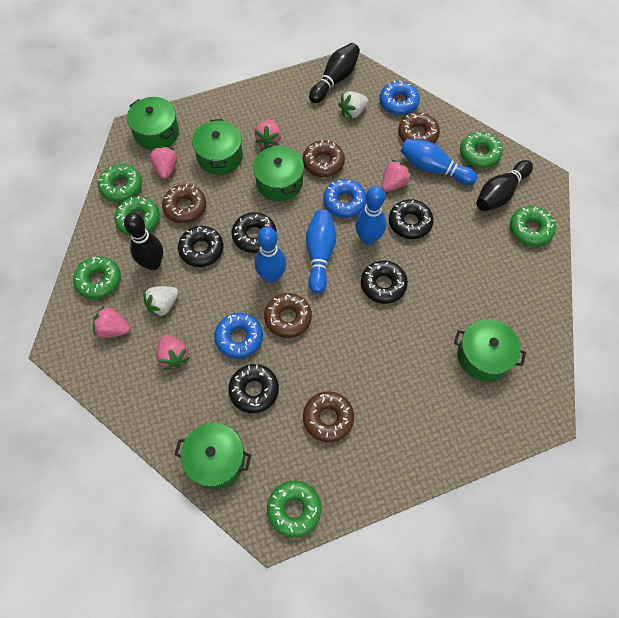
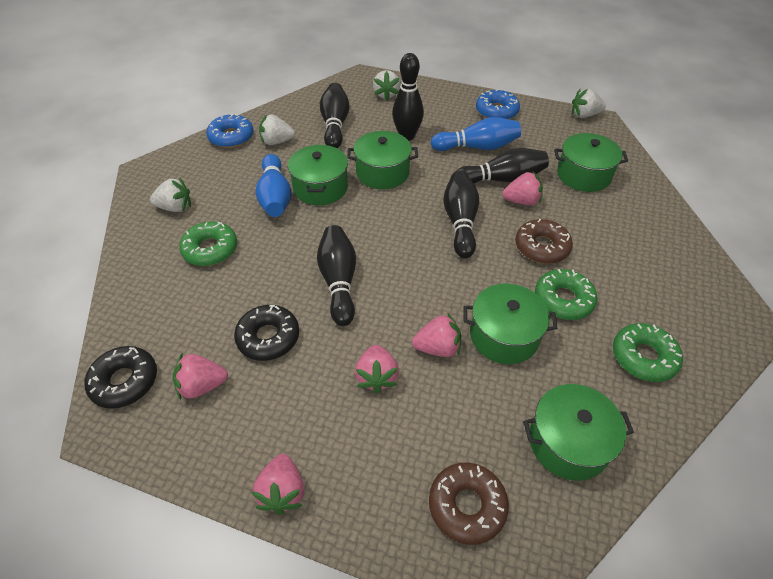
black bowling pin: [124,213,163,270] [309,43,360,103] [476,160,533,211] = 3 -> [317,225,356,326] [320,83,350,148] [392,53,424,141] [443,171,479,258] [455,148,549,183] = 5
black donut: [178,226,223,267] [228,364,279,413] [231,212,276,253] [361,260,408,304] [389,199,433,239] = 5 -> [85,346,157,409] [234,305,299,361] = 2
blue bowling pin: [255,227,286,283] [306,210,336,294] [355,186,386,245] [400,139,477,185] = 4 -> [256,154,291,217] [431,117,521,151] = 2
blue donut: [214,313,263,359] [323,179,366,218] [379,80,420,115] = 3 -> [206,114,253,148] [476,89,520,119] = 2
brown donut: [162,184,206,223] [264,293,312,338] [303,140,345,177] [303,391,354,442] [398,113,440,143] = 5 -> [429,463,509,545] [515,219,573,264] = 2
green donut: [73,256,121,299] [98,164,142,202] [115,196,160,236] [267,480,321,538] [460,132,503,168] [510,206,556,246] = 6 -> [179,221,237,266] [535,269,597,320] [613,323,683,382] = 3
white strawberry: [143,286,179,318] [338,91,368,119] = 2 -> [150,177,191,212] [259,114,295,145] [373,70,400,101] [572,88,606,118] = 4

